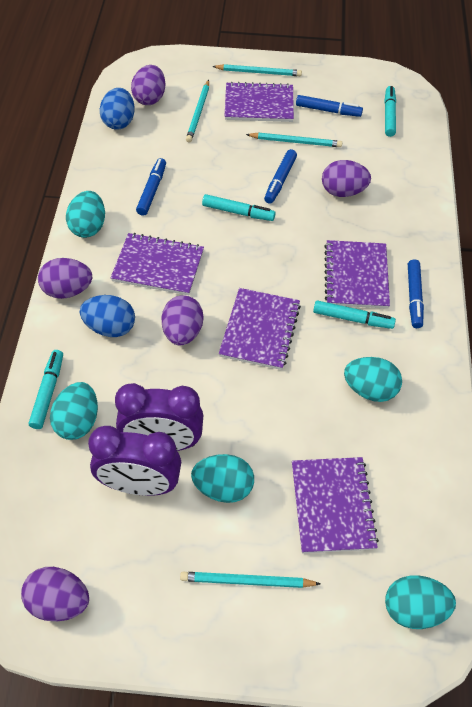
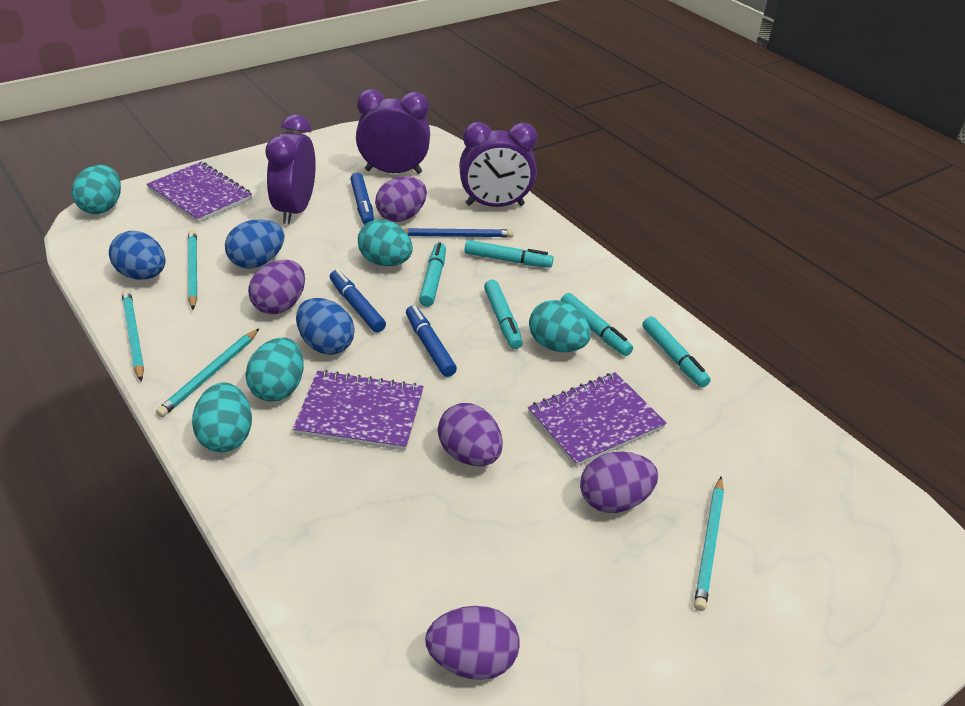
blue egg: [80,295,135,337] [100,88,135,129] = 2 -> [109,231,165,280] [225,219,284,269] [296,298,355,355] = 3
blue marker: [136,158,166,216] [264,149,297,204] [296,95,363,117] [408,260,424,328] = 4 -> [330,270,386,332] [350,173,374,225] [406,305,457,377] = 3
blue pencil: none = 0 -> [403,228,514,238] = 1
purple clock: [88,426,181,496] [115,383,203,451] = 2 -> [266,114,316,224] [356,89,430,174] [459,122,537,207] = 3
purple notebook: [111,233,204,295] [219,288,301,370] [224,82,294,122] [292,457,379,554] [324,240,390,309] = 5 -> [147,162,252,223] [293,370,424,451] [528,372,666,467] = 3
turquoise marker: [29,350,63,429] [202,194,276,221] [313,300,396,329] [384,86,396,137] = 4 -> [419,243,446,307] [464,240,554,268] [484,280,523,349] [560,293,633,356] [642,316,711,388] = 5

